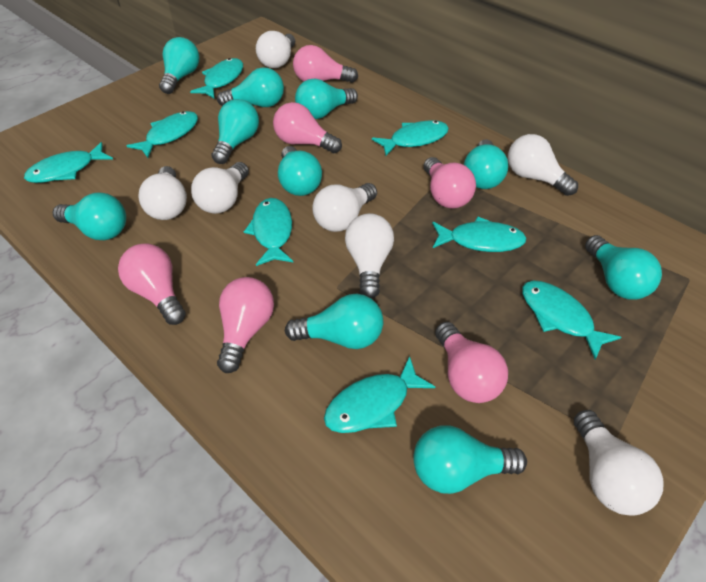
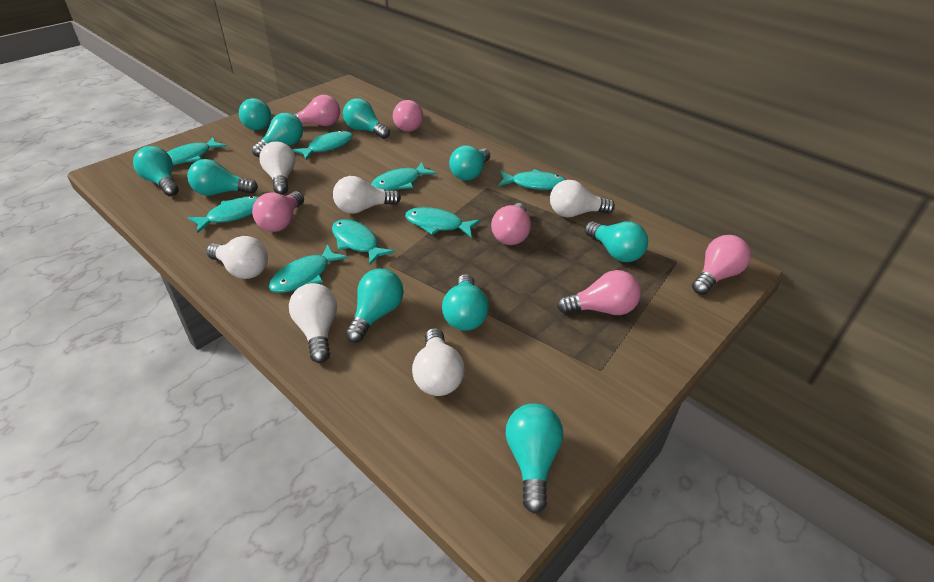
white light bulb: [138,166,187,220] [191,162,249,214] [256,31,295,68] [312,183,377,232] [345,213,394,299] [508,134,578,196] [574,410,664,516] = 7 -> [206,236,268,279] [259,141,296,195] [289,283,337,363] [333,176,401,214] [412,328,464,396] [550,180,615,217] = 6

